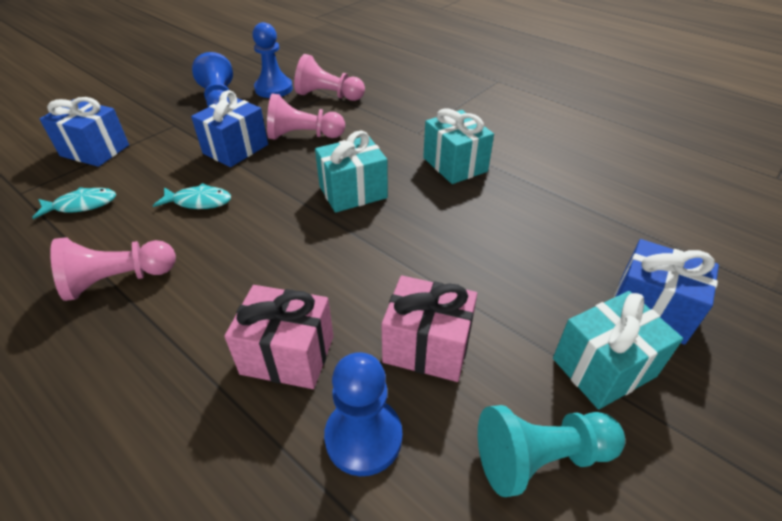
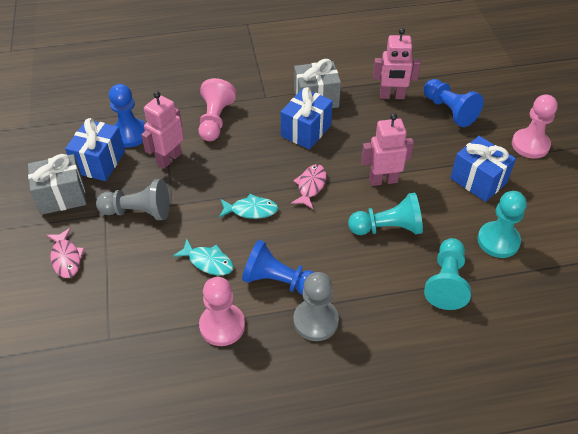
grey gift: none = 0 -> [28,154,86,215] [294,59,341,108] = 2
grey pawn: none = 0 -> [96,179,170,220] [293,272,339,341] = 2
pink fish: none = 0 -> [46,228,85,278] [291,164,327,209] = 2
pink gift: [224,285,333,389] [382,275,477,382] = 2 -> none = 0
pink robot: none = 0 -> [141,91,184,169] [361,113,414,186] [373,28,421,99] = 3
turquoise gift: [315,131,388,213] [423,108,494,184] [553,291,683,410] = 3 -> none = 0
turquoise pawn: [478,405,625,497] = 1 -> [348,193,423,235] [424,238,471,310] [477,191,527,258] = 3

